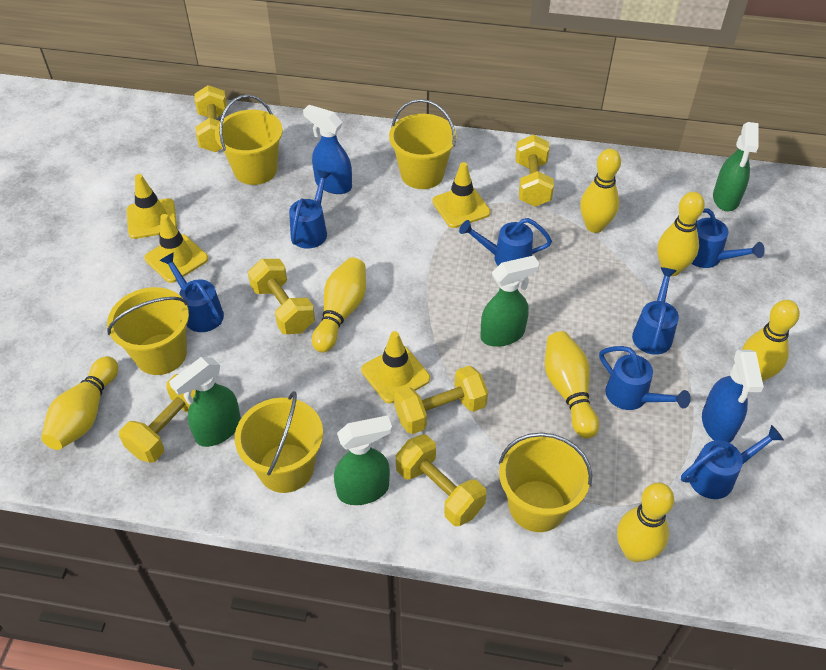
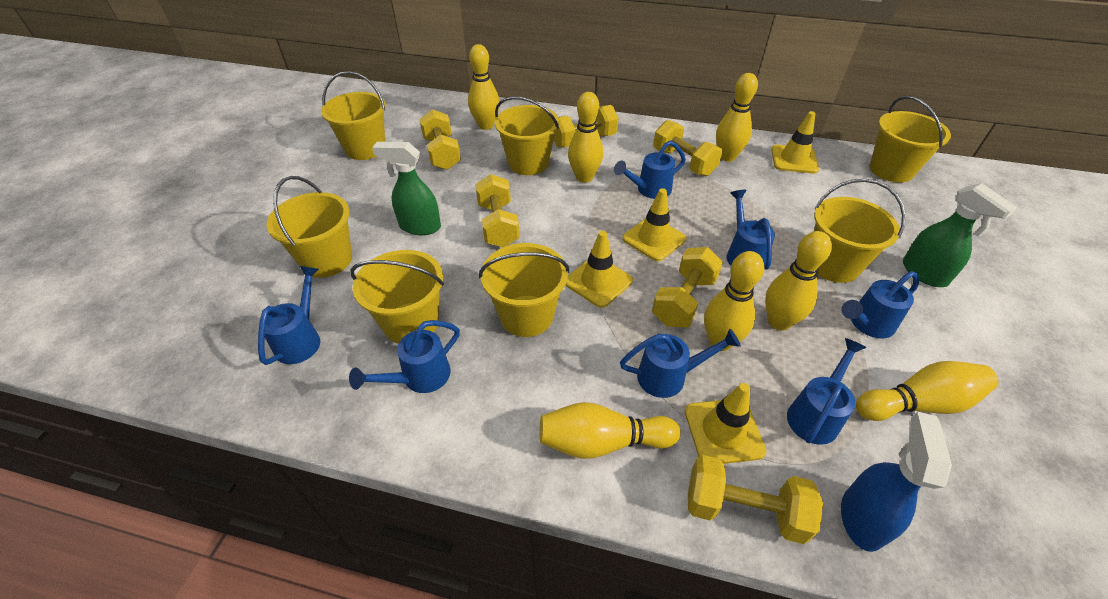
blue spray bottle: [303,105,352,194] [702,350,764,443] = 2 -> [841,412,952,552] = 1
green spray bottle: [169,357,241,447] [334,415,392,505] [480,255,539,347] [713,122,759,211] = 4 -> [372,142,441,235] [903,183,1018,287] = 2
yellow bucket: [107,287,189,375] [215,95,283,185] [235,391,323,493] [389,99,457,189] [498,432,592,532] = 5 -> [266,176,352,278] [321,71,386,160] [350,250,444,344] [479,243,569,337] [495,96,559,175] [814,179,906,283] [870,96,951,183] = 7

